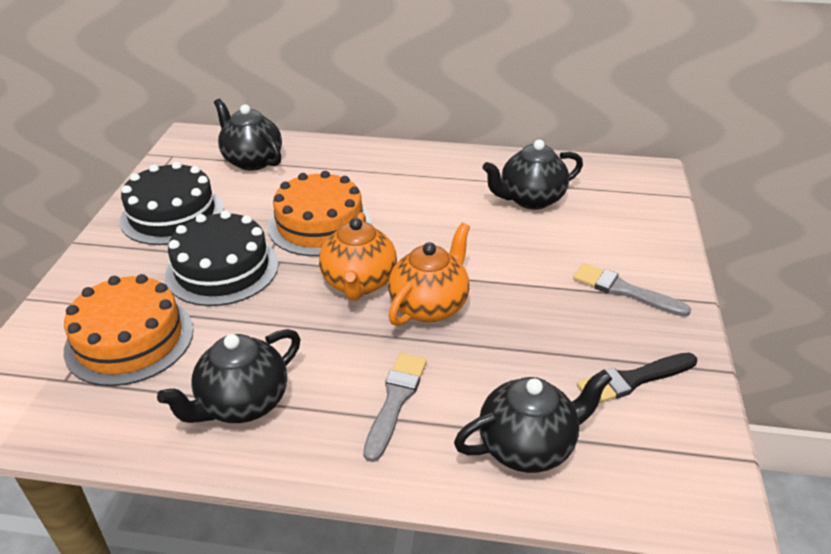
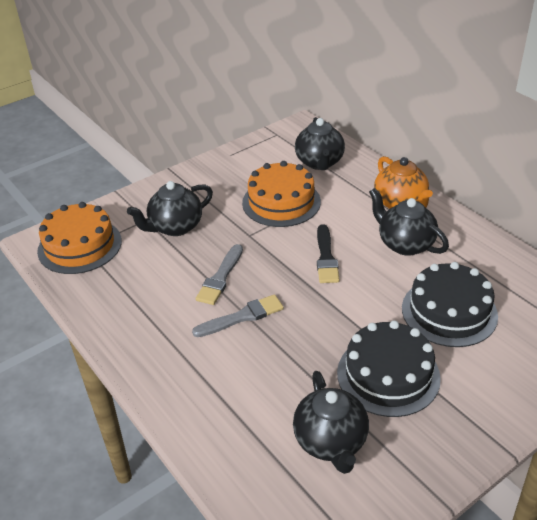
orange teapot: [319,212,397,301] [388,223,470,326] = 2 -> [374,156,433,209] = 1

